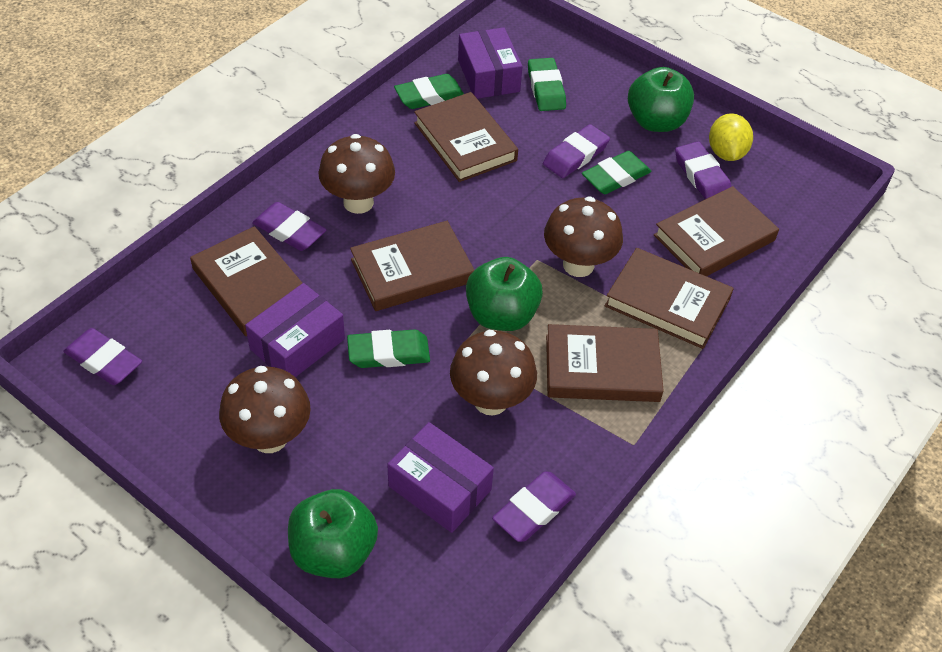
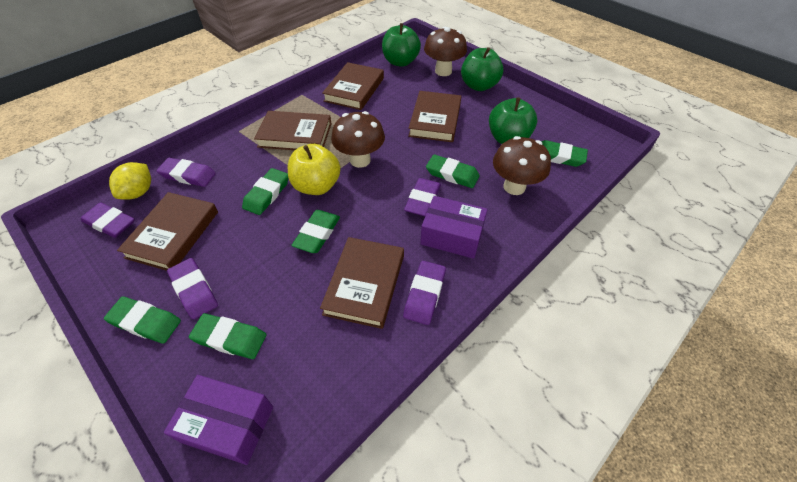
brown book: [190,226,302,336] [350,221,474,311] [414,92,518,182] [546,324,664,402] [605,248,734,349] [654,186,779,276] = 6 -> [117,192,218,271] [254,111,332,150] [320,237,404,329] [322,62,384,110] [408,91,461,142] = 5
brown mushroom: [219,366,311,453] [318,134,395,214] [450,330,537,416] [544,196,623,277] = 4 -> [331,111,385,168] [424,27,467,76] [493,136,551,195] = 3
green eraser: [347,329,430,368] [394,74,464,109] [528,58,566,111] [582,151,651,194] = 4 -> [104,296,181,344] [189,313,267,359] [242,168,288,215] [291,210,340,253] [426,154,480,188] [542,140,588,167] = 6
purple box: [245,283,345,377] [387,422,494,533] [458,27,523,99] = 3 -> [164,375,273,465] [420,196,488,259] = 2
yellow apple: none = 0 -> [288,144,341,195] = 1

